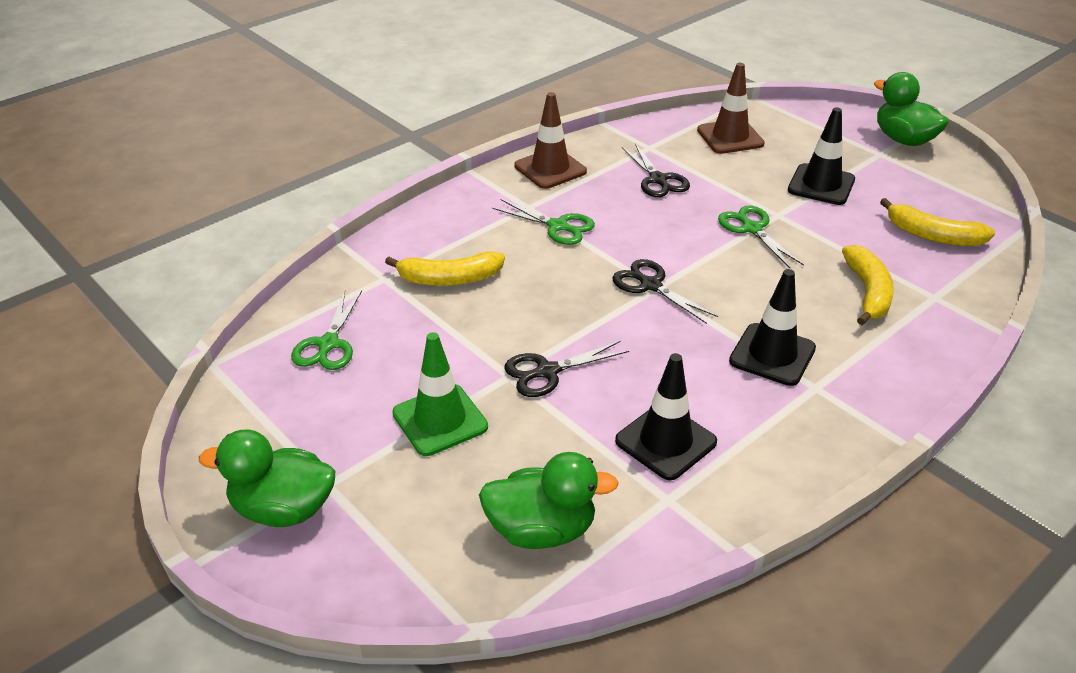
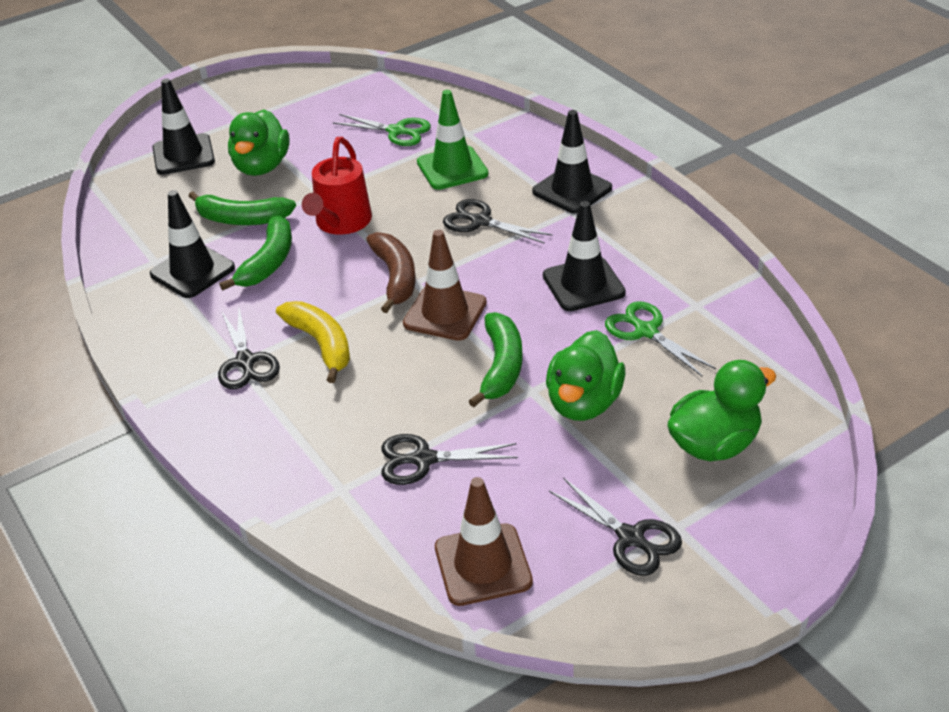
black scissors: [505,341,629,397] [612,259,718,324] [622,144,690,197] = 3 -> [218,308,280,389] [381,434,518,485] [443,199,552,244] [549,478,682,575] = 4
black traffic cone: [615,353,717,480] [729,269,816,386] [788,107,855,205] = 3 -> [150,190,235,298] [153,79,215,175] [532,110,612,214] [543,201,626,311] = 4
brown banana: none = 0 -> [366,232,416,313] = 1
green banana: none = 0 -> [189,191,296,225] [219,215,292,290] [468,312,523,407] = 3
green scissors: [291,291,362,370] [492,199,595,245] [718,206,804,268] = 3 -> [333,114,431,146] [605,301,716,377] = 2
red watering can: none = 0 -> [302,137,372,235] = 1
yellow banana: [385,251,505,286] [842,245,894,325] [880,198,995,246] = 3 -> [276,301,350,383] = 1

